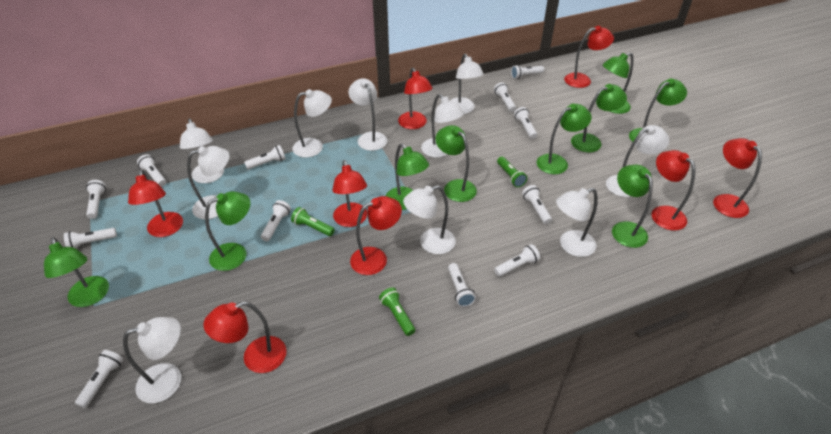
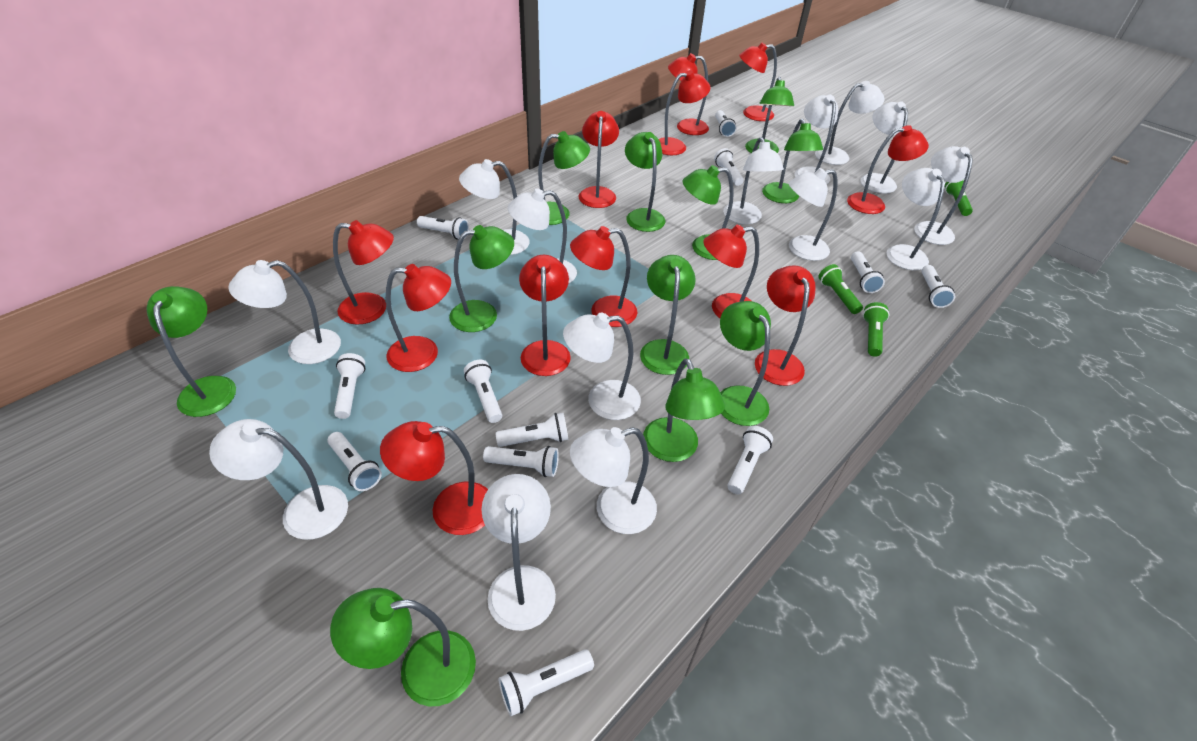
green lamp: [44,237,109,307] [205,192,250,271] [386,144,429,210] [435,125,477,202] [537,104,592,174] [571,84,627,152] [603,53,634,114] [612,164,653,248] [629,78,687,142] = 9 -> [147,286,236,417] [330,588,476,706] [449,225,514,332] [538,131,590,225] [625,132,665,232] [640,255,696,375] [643,358,725,462] [683,165,734,260] [720,301,771,426] [745,77,794,153] [762,119,823,203] = 11
red lamp: [128,170,183,237] [203,301,287,373] [332,160,367,227] [350,196,402,275] [398,68,433,129] [564,26,614,88] [652,150,696,231] [713,138,762,218] = 8 -> [333,220,394,325] [380,421,488,535] [386,264,451,372] [519,255,571,376] [570,226,637,327] [579,111,619,208] [659,70,711,155] [668,53,709,135] [703,225,759,318] [739,43,777,121] [755,265,816,386] [847,125,929,214] = 12
white lamp: [123,317,181,403] [180,119,224,183] [187,146,230,219] [293,89,332,158] [348,78,387,151] [403,185,456,254] [421,94,464,158] [450,54,484,114] [556,188,598,257] [606,125,669,197] = 10 -> [209,419,348,540] [228,260,341,364] [459,159,530,255] [482,474,556,631] [508,188,577,284] [563,313,641,420] [570,427,657,534] [723,137,784,224] [789,168,837,261] [795,95,838,184] [815,81,884,165] [860,101,908,193] [887,168,945,270] [914,146,973,245] = 14

